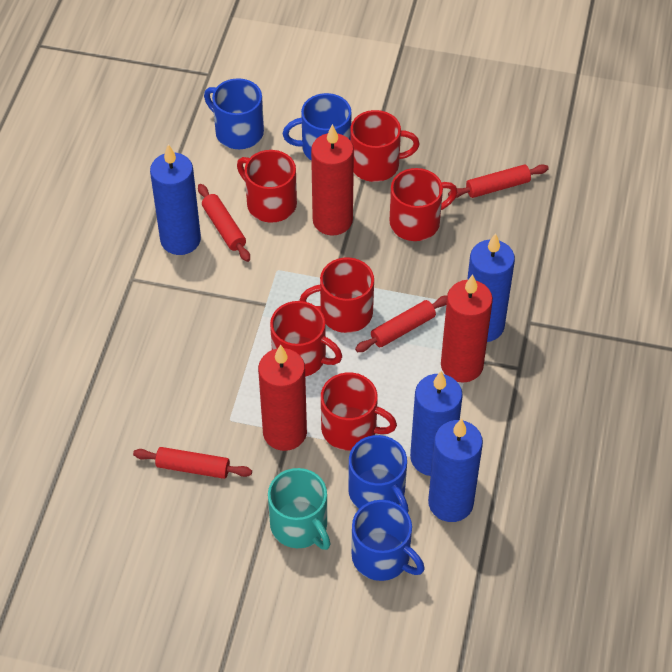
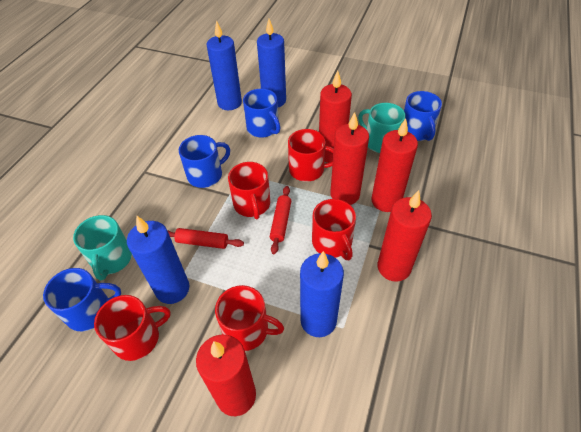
red candle: [258,344,307,451] [311,124,354,236] [441,274,493,382] = 3 -> [196,335,256,416] [319,70,352,163] [330,112,369,205] [371,118,418,212] [378,190,432,282] = 5
red mug: [237,150,297,223] [270,301,342,377] [300,258,374,333] [321,372,397,450] [350,110,420,182] [389,168,457,241] = 6 -> [94,295,171,361] [215,285,284,351] [228,162,270,219] [288,129,334,182] [312,199,356,260] = 5
red rolling pin: [133,447,252,479] [198,184,250,262] [355,296,447,352] [448,164,549,198] = 4 -> [167,228,244,249] [270,186,291,254] = 2
turquoise mug: [268,468,330,550] = 1 -> [73,215,132,281] [358,103,406,153] = 2

